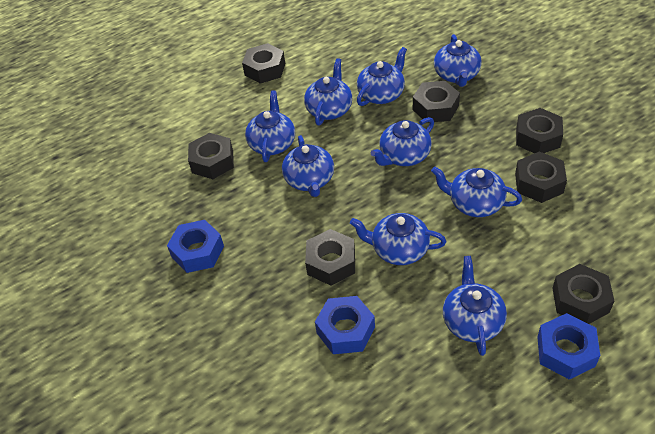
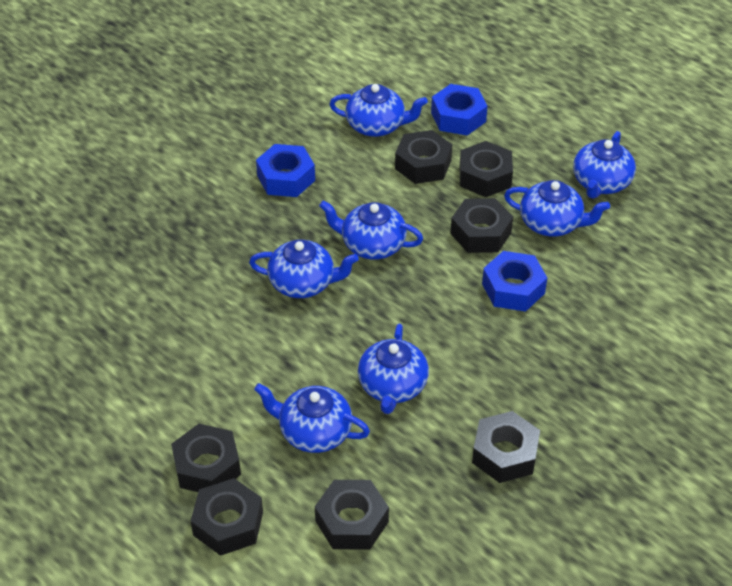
blue teapot: [245,91,295,162] [282,135,334,197] [304,58,352,125] [350,213,446,265] [357,47,407,106] [371,117,434,166] [431,166,522,217] [434,34,482,87] [443,256,507,356] = 9 -> [249,240,359,298] [254,383,370,453] [319,200,423,260] [329,84,428,137] [358,324,429,414] [504,180,610,237] [573,131,636,199] = 7

